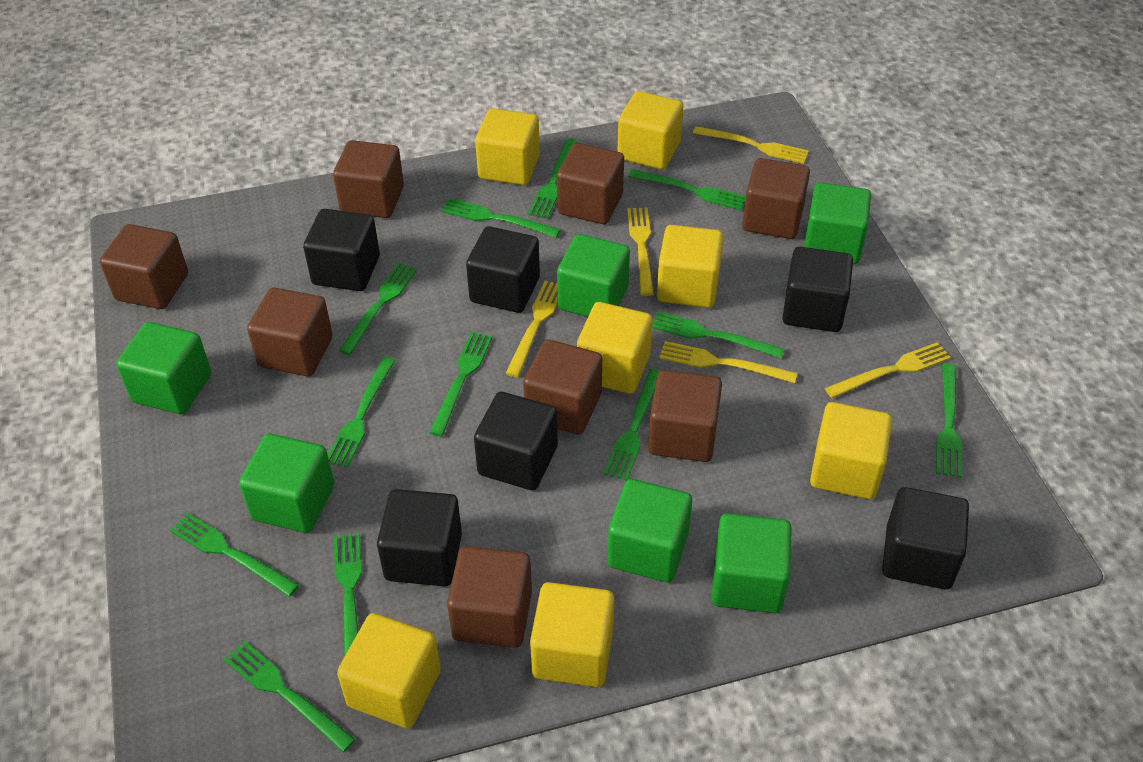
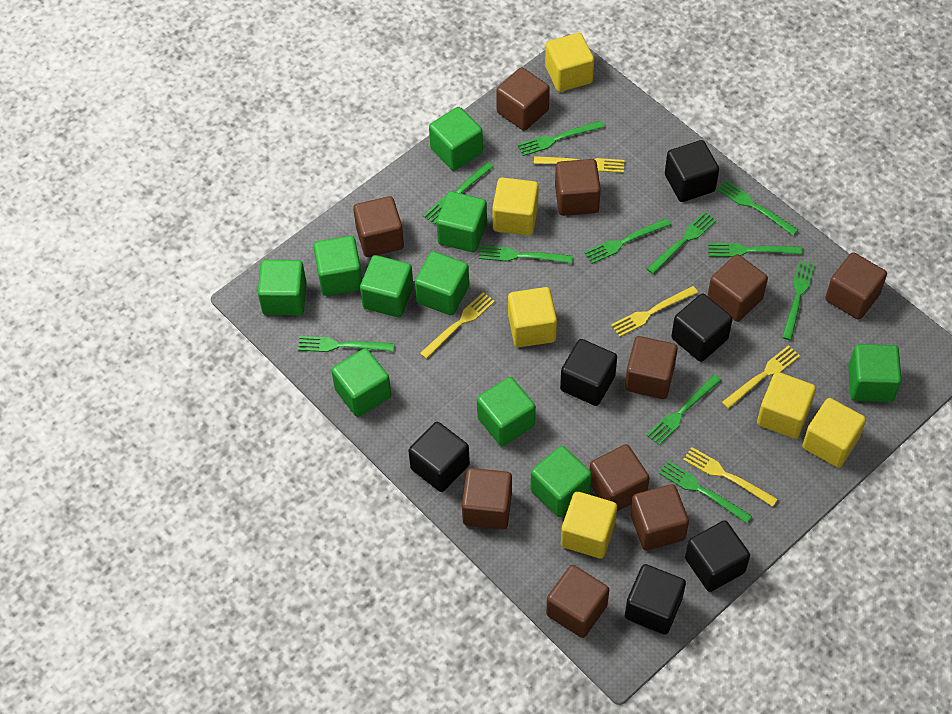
brown cube: [100,224,188,309] [247,287,333,376] [333,140,404,218] [447,546,532,648] [523,339,602,435] [557,143,624,224] [648,370,722,462] [742,158,810,239] = 8 -> [353,196,404,257] [462,468,512,530] [496,67,550,131] [546,565,609,638] [555,159,601,216] [589,444,650,511] [625,336,678,399] [630,484,689,551] [707,254,768,322] [825,252,887,320] = 10
green cube: [116,322,211,414] [239,434,334,533] [557,234,630,317] [608,479,692,583] [711,513,792,613] [804,182,871,264] = 6 -> [258,260,307,315] [313,236,362,296] [331,348,391,417] [360,255,413,317] [415,251,469,316] [429,107,483,171] [437,191,487,252] [477,377,536,446] [530,446,592,517] [848,344,902,402] = 10
green fork: [169,513,299,597] [224,641,356,752] [328,357,396,468] [333,533,362,657] [339,263,417,355] [429,332,492,436] [441,198,561,237] [528,138,578,219] [604,369,660,481] [628,169,746,210] [652,311,785,358] [936,364,962,477] = 12 -> [298,336,394,352] [423,162,494,225] [479,245,573,264] [517,121,605,156] [584,218,671,264] [647,212,717,274] [647,374,721,445] [659,461,752,523] [708,243,803,257] [717,180,798,236] [782,260,815,340] = 11
yellow cube: [337,613,441,728] [475,108,540,185] [530,582,614,687] [577,302,652,394] [617,91,683,170] [657,225,723,308] [810,402,892,499] = 7 -> [492,177,539,236] [508,287,557,347] [545,33,594,92] [561,491,617,559] [757,372,816,439] [802,398,866,468] = 6

